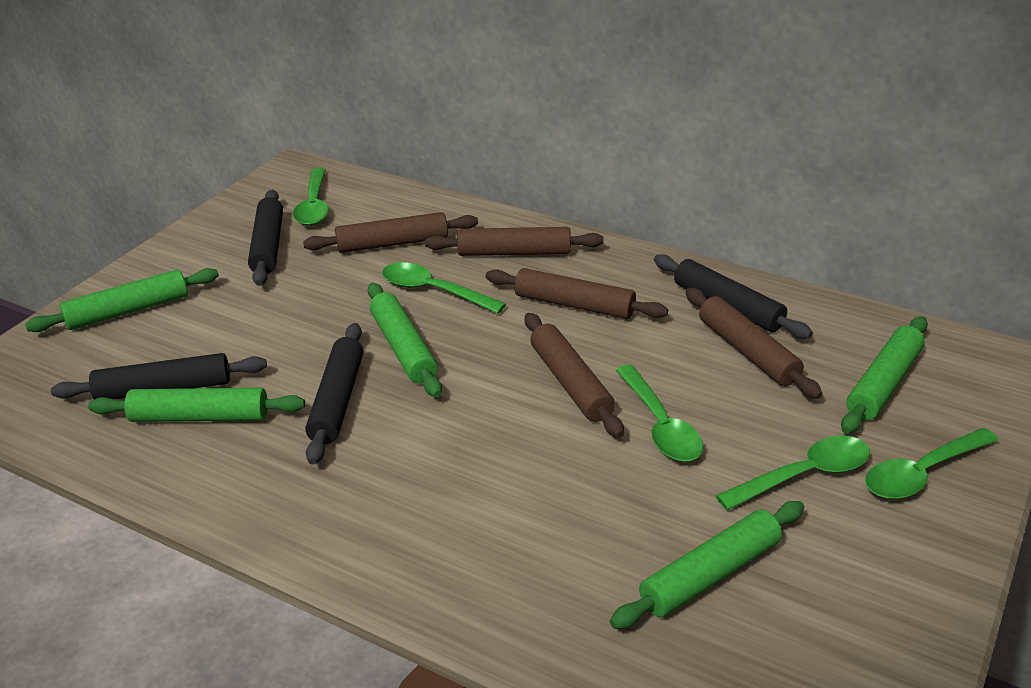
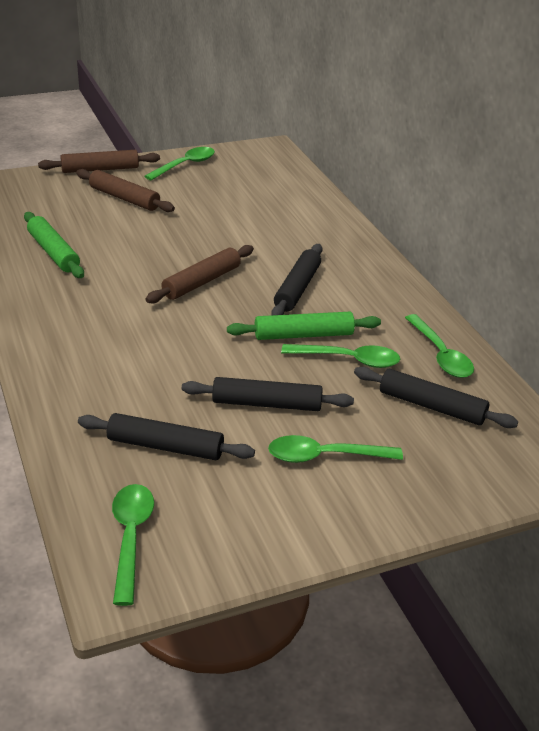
brown rolling pin: [303,212,478,253] [425,227,604,256] [486,268,668,319] [525,313,624,438] [685,288,823,399] = 5 -> [38,150,160,173] [76,169,175,212] [146,245,254,303] = 3
green rolling pin: [25,268,219,332] [88,388,305,422] [367,283,442,397] [610,501,804,629] [841,316,928,434] = 5 -> [24,212,84,278] [227,312,381,340] = 2

